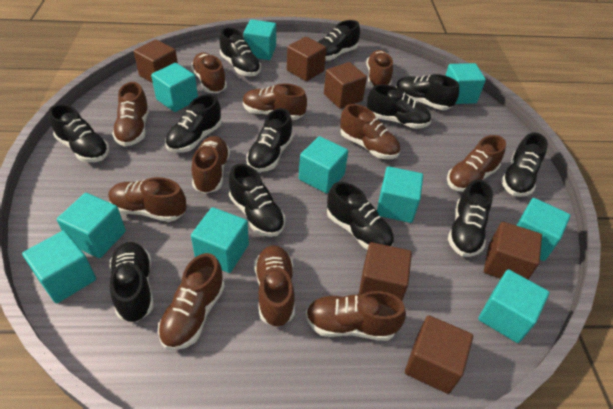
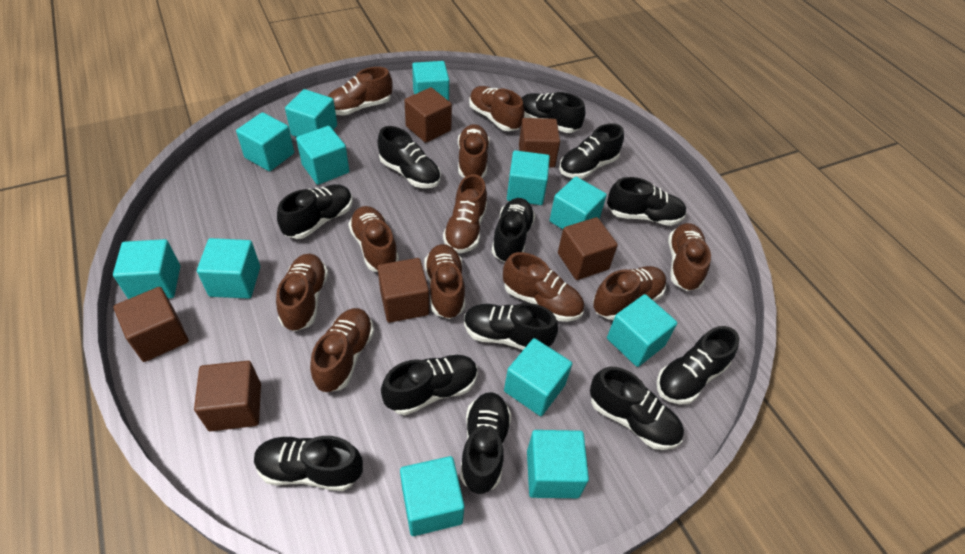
turquoise cube: [22,230,96,303] [57,193,126,258] [151,63,198,112] [191,207,249,273] [243,19,276,60] [299,136,348,194] [377,166,423,223] [445,63,486,104] [478,269,549,343] [516,198,571,261] = 10 -> [113,239,180,299] [197,238,260,299] [236,112,294,171] [285,89,337,137] [296,126,349,185] [400,456,465,536] [412,61,449,101] [504,338,572,416] [507,150,550,205] [527,430,589,498] [550,177,607,229] [607,294,677,367] = 12

